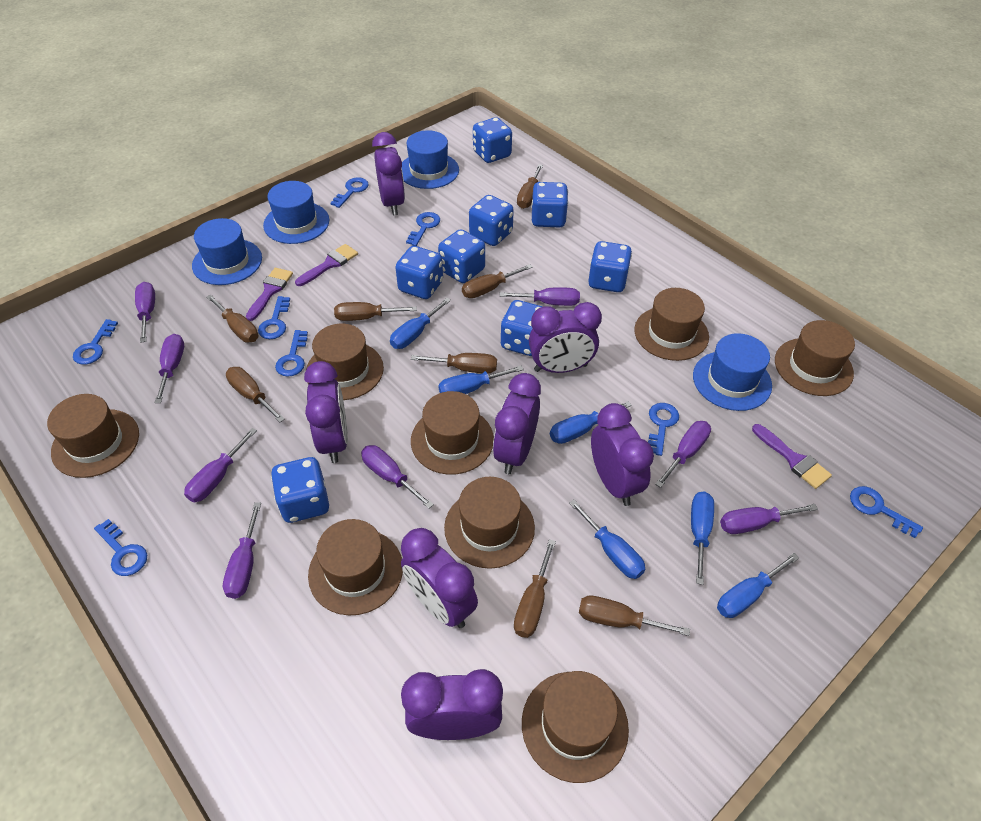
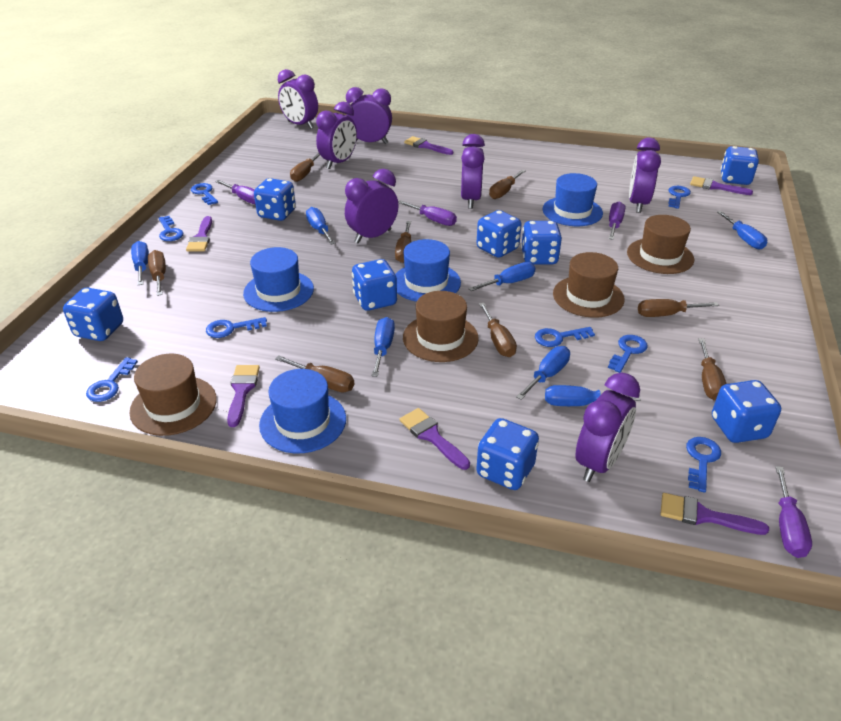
blue screwdriver: [390,298,451,349] [438,366,524,394] [550,401,632,444] [569,500,645,579] [691,492,714,585] [717,553,799,618] = 6 -> [131,241,149,285] [306,207,335,245] [372,317,395,377] [468,262,536,291] [516,346,570,400] [545,385,641,406] [717,211,767,249] = 7
brown hat: [47,394,139,478] [306,324,384,400] [308,519,403,615] [411,391,494,475] [444,477,535,569] [522,671,629,783] [634,288,709,361] [775,320,855,396] = 8 -> [129,354,217,436] [403,291,479,362] [553,252,625,318] [627,215,694,274] = 4
purple brush: [246,268,293,321] [295,244,358,286] [752,424,832,489] = 3 -> [186,216,212,252] [227,365,260,427] [400,408,470,470] [404,136,453,155] [661,493,769,535] [690,176,753,195] = 6
purple screwdriver: [135,282,155,343] [154,334,184,403] [184,428,257,502] [223,502,261,599] [361,445,434,509] [499,287,580,306] [655,421,711,488] [720,504,818,534] = 8 -> [215,180,255,204] [398,200,457,226] [609,201,625,240] [776,466,812,558] = 4

